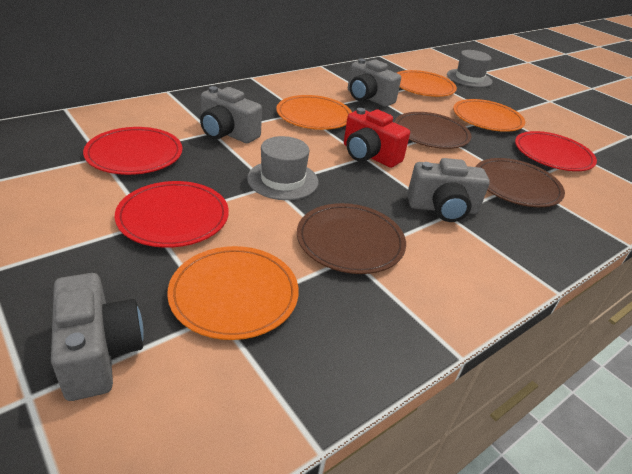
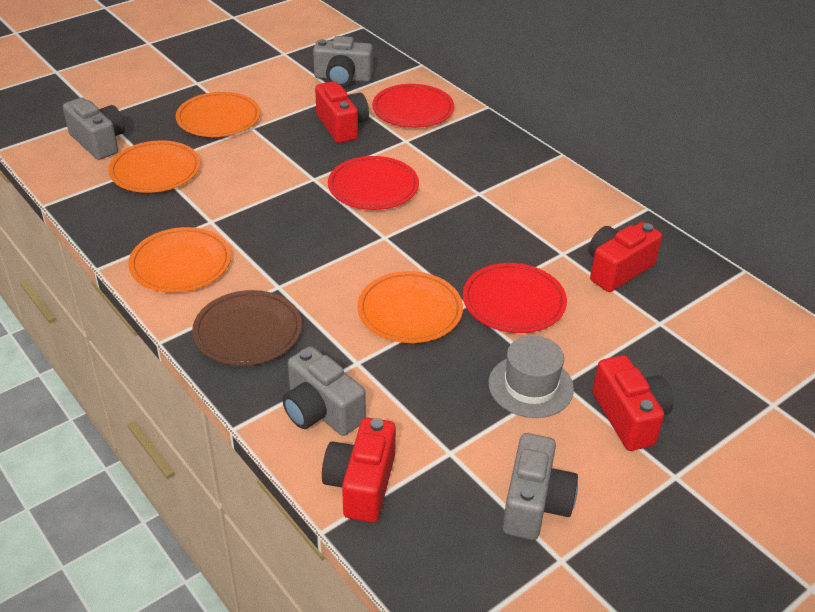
brown plate: [297,203,406,274] [394,112,471,149] [476,158,565,207] = 3 -> [192,290,302,366] = 1
grey hat: [247,136,318,200] [447,50,492,88] = 2 -> [489,336,574,418] = 1
red camera: [344,108,410,168] = 1 -> [315,81,369,143] [322,418,396,523] [589,222,662,292] [592,355,674,451] = 4

